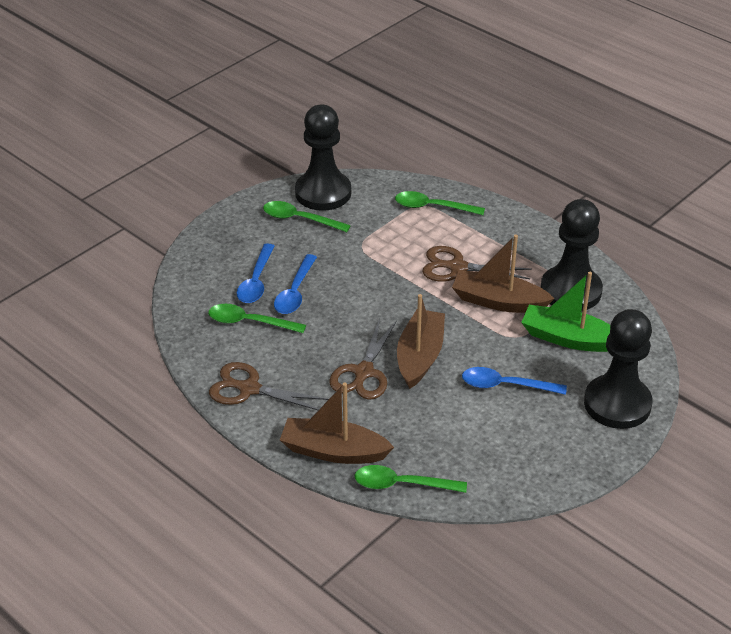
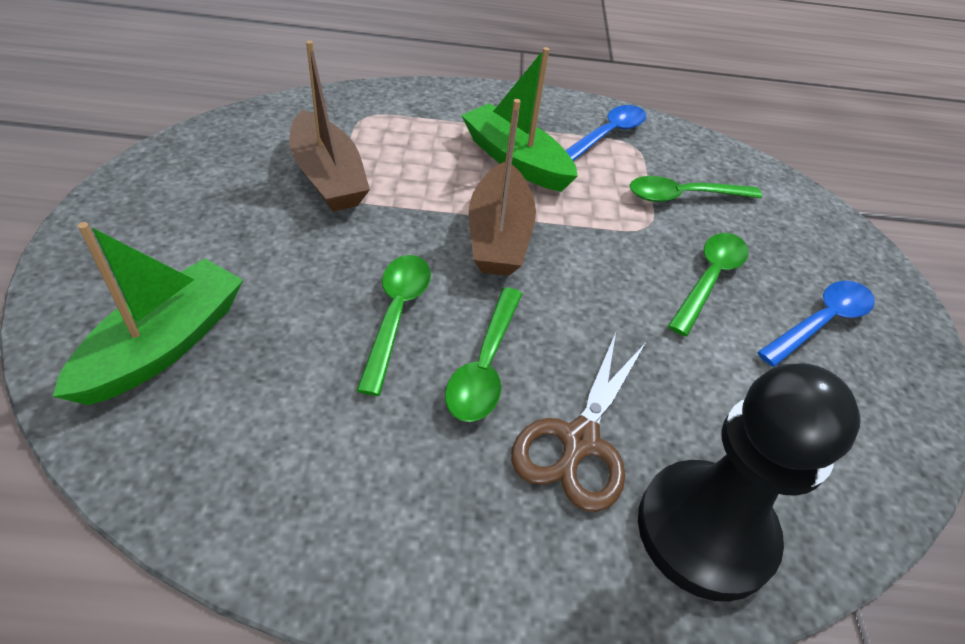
black pawn: [295,104,351,211] [541,199,603,311] [584,309,653,429] = 3 -> [638,363,861,601] = 1
blue spoon: [237,243,275,303] [274,254,317,314] [462,367,567,395] = 3 -> [565,105,646,161] [757,281,875,367] = 2
brown boat: [280,383,394,464] [397,294,445,389] [452,234,554,313] = 3 -> [289,40,370,211] [469,99,536,276] = 2
brown scissors: [209,362,329,410] [329,318,397,400] [422,246,532,282] = 3 -> [511,333,646,512] = 1
green boat: [521,272,610,352] = 1 -> [53,222,243,405] [461,47,578,192] = 2

